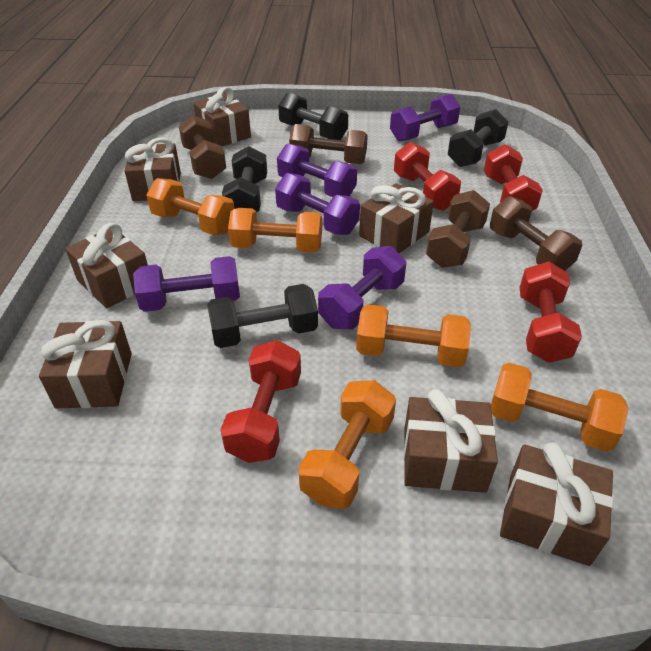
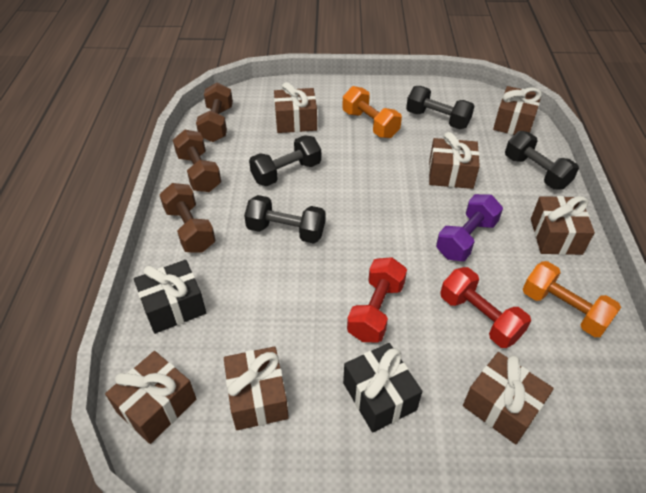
black gift: none = 0 -> [134,260,206,334] [343,343,422,433] = 2
brown dumbbell: [179,115,226,179] [289,124,368,164] [426,190,490,268] [490,196,582,271] = 4 -> [160,183,215,253] [173,130,221,192] [196,83,233,142] = 3
orange dumbbell: [146,178,235,235] [228,208,322,252] [298,380,396,509] [356,304,471,367] [491,363,629,452] = 5 -> [342,86,402,138] [523,261,621,337] = 2
purple dumbbell: [133,256,240,312] [275,173,360,235] [277,143,357,197] [318,246,406,329] [390,94,460,142] = 5 -> [436,194,503,261] = 1
red dumbbell: [220,340,301,463] [394,142,461,211] [484,144,543,211] [519,262,582,363] = 4 -> [347,257,407,342] [440,267,531,348] = 2

